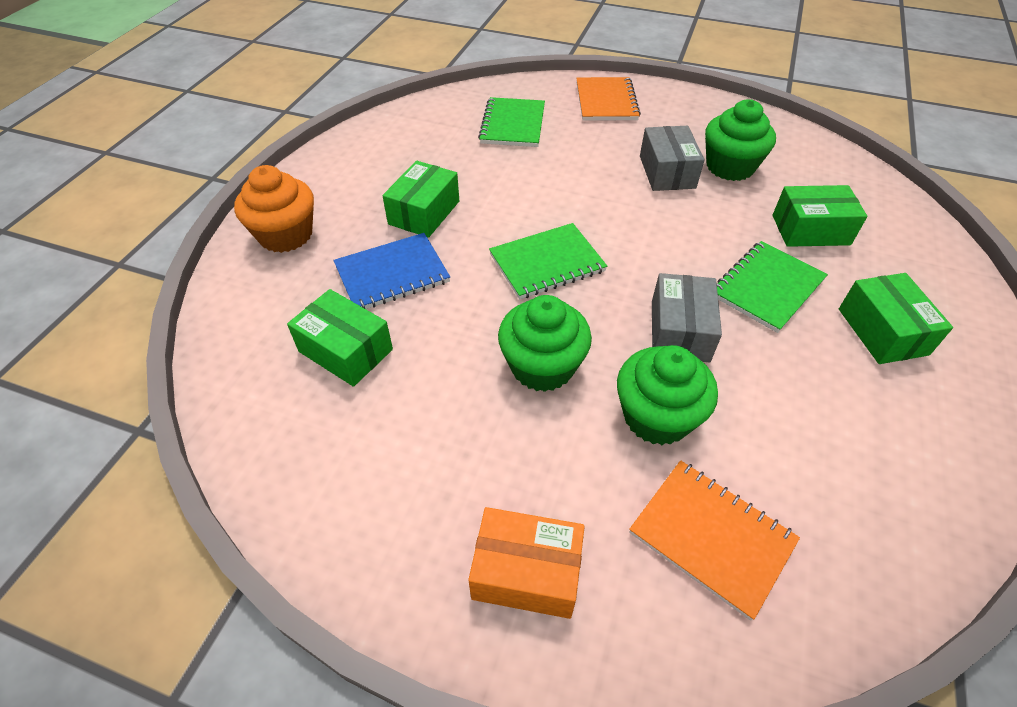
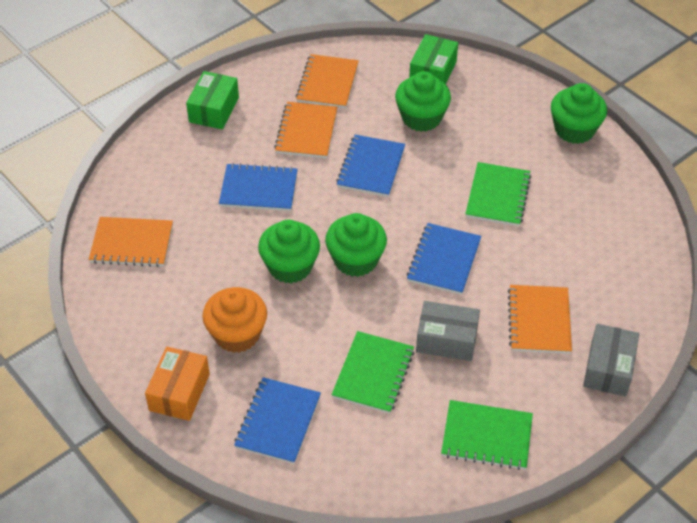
blue notebook: [333,233,450,309] = 1 -> [219,163,297,211] [234,377,321,464] [336,135,405,197] [407,223,481,295] = 4
green box: [287,289,393,387] [383,161,459,238] [772,185,867,247] [839,273,953,364] = 4 -> [186,71,239,129] [409,34,458,84] = 2
green cupcake: [498,295,592,392] [617,345,718,445] [705,99,776,181] = 3 -> [258,220,320,283] [325,213,387,277] [395,71,451,132] [551,83,607,144] = 4
orange notebook: [576,77,641,121] [629,460,800,621] = 2 -> [89,217,173,267] [274,102,337,158] [296,54,359,108] [508,285,572,354] = 4

